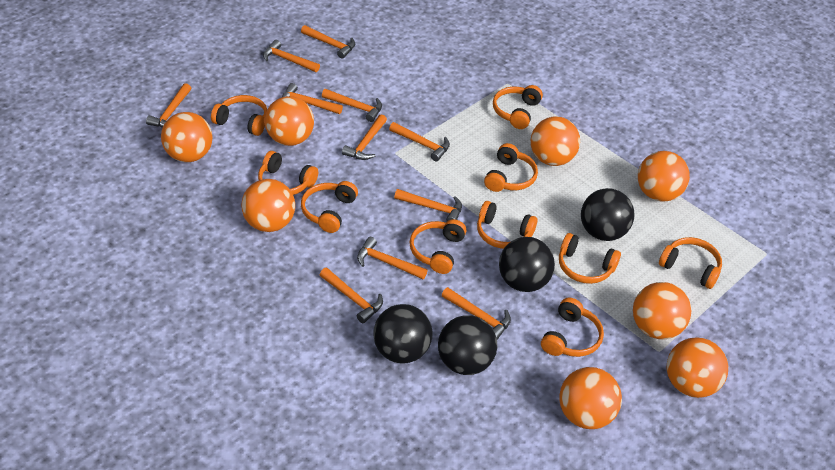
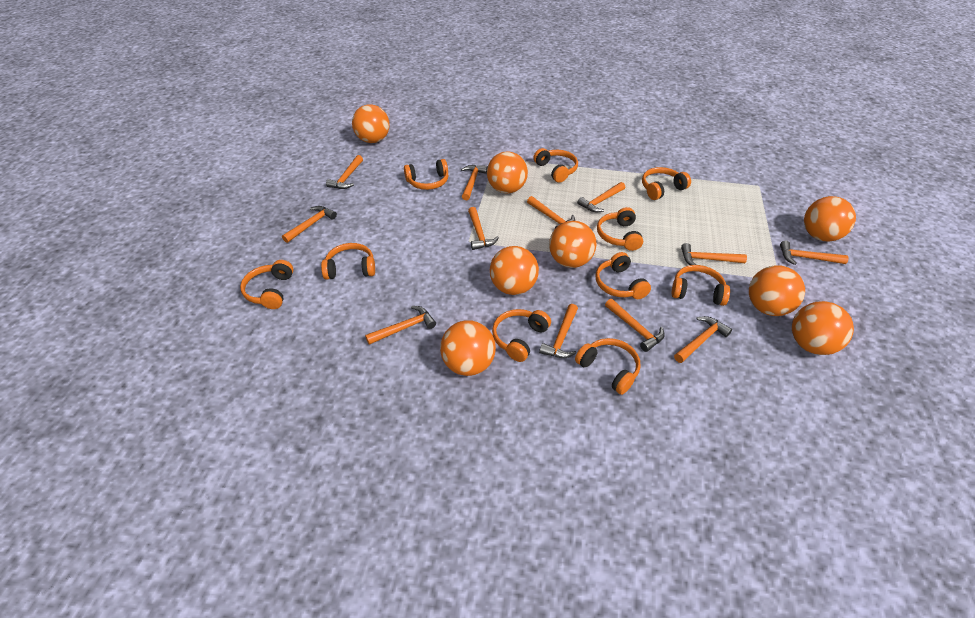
black ball: [373,304,433,364] [438,315,497,375] [499,237,555,292] [581,188,634,241] = 4 -> none = 0
orange hammer: [146,83,191,128] [263,40,320,72] [282,83,343,114] [301,25,355,59] [320,268,383,323] [322,89,382,122] [342,114,387,160] [357,237,428,279] [389,122,450,161] [394,189,462,221] [442,287,511,340] = 11 -> [282,206,337,243] [326,155,363,189] [365,306,436,345] [461,165,488,200] [468,207,499,250] [527,196,575,229] [539,304,578,358] [577,182,625,212] [605,299,665,352] [674,316,732,363] [681,243,747,265] [780,241,849,265] = 12

